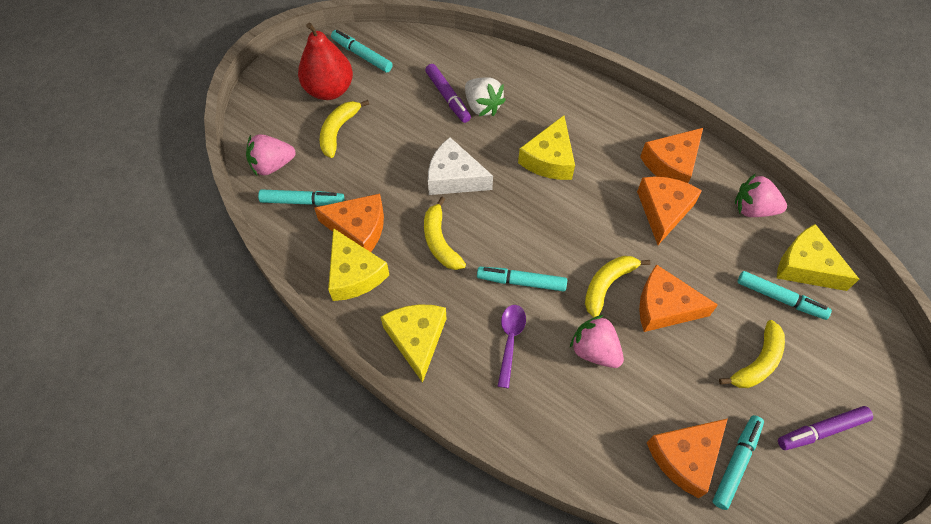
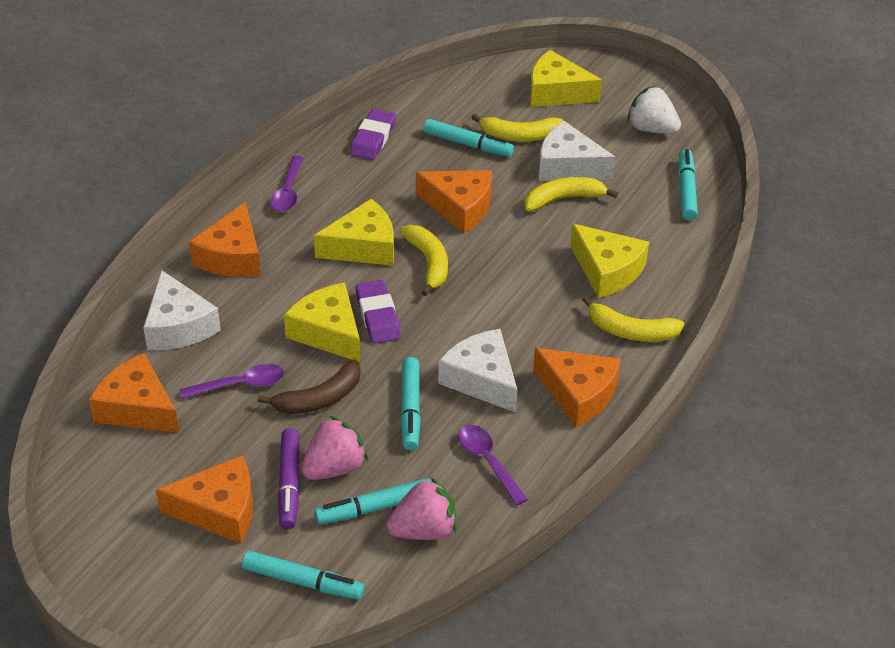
brown banana: none = 0 -> [258,360,361,414] = 1
pink strawberry: [246,134,296,177] [570,315,624,368] [735,173,787,217] = 3 -> [301,416,368,480] [386,477,457,540] = 2
purple eraser: none = 0 -> [350,108,396,160] [356,280,401,344] = 2
purple marker: [425,64,471,123] [778,406,873,450] = 2 -> [278,428,300,529] = 1
purple spoon: [498,305,526,388] = 1 -> [180,364,284,399] [270,156,304,212] [458,425,528,505] = 3
red pear: [298,23,353,100] = 1 -> none = 0
white cheese: [428,137,493,195] = 1 -> [143,270,221,350] [438,329,518,413] [539,121,615,181] = 3

